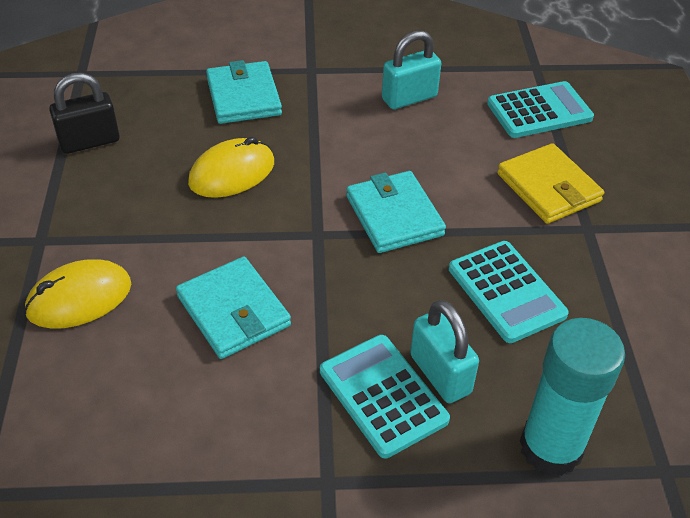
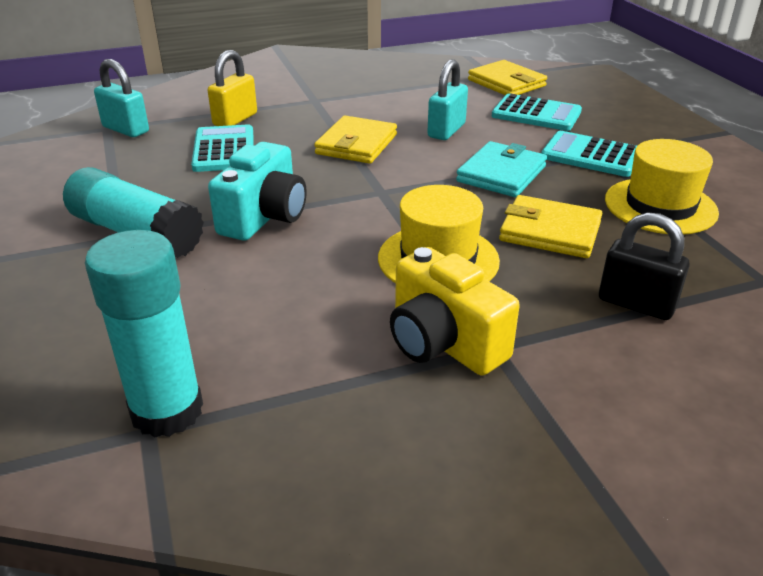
turquoise camera: none = 0 -> [208,142,307,241] = 1
turquoise glue stick: [519,318,625,476] = 1 -> [63,167,204,258] [85,230,203,438] = 2
turquoise wallet: [176,257,291,359] [206,60,282,124] [346,171,446,253] = 3 -> [456,141,547,197] = 1
yellow camera: none = 0 -> [390,247,520,376] = 1
yellow hat: none = 0 -> [378,185,500,283] [605,139,719,234] = 2
yellow mouse: [24,259,131,329] [188,137,274,198] = 2 -> none = 0
yellow padlock: none = 0 -> [208,50,257,126] = 1
yellow wallet: [497,143,604,224] = 1 -> [314,116,397,164] [468,60,547,95] [499,195,602,258] = 3

